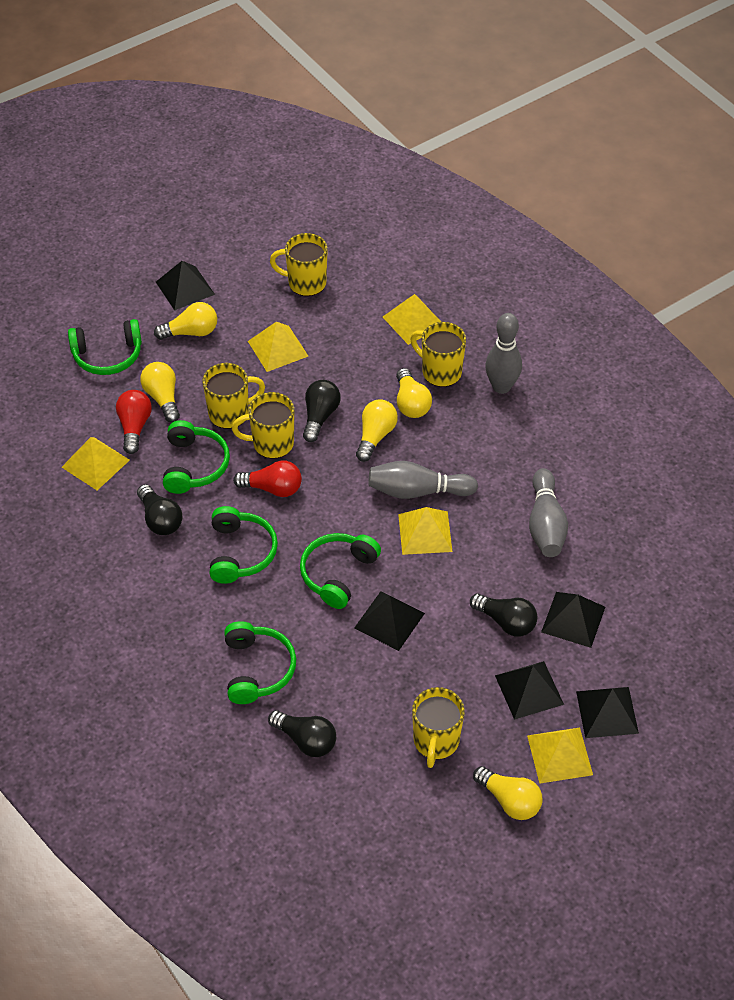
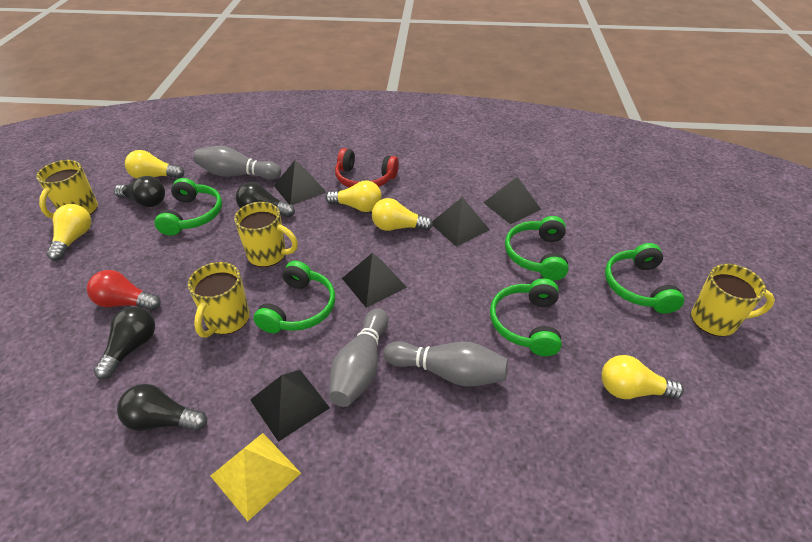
red headphones: none = 0 -> [335,148,399,188] = 1
red light bulb: [116,390,152,454] [233,460,302,497] = 2 -> [87,270,161,311] = 1
yellow mug: [202,363,265,429] [232,392,294,459] [270,233,328,296] [410,322,466,387] [412,687,465,768] = 5 -> [36,160,98,219] [188,262,250,338] [234,202,298,267] [691,264,775,336] = 4
yellow pyramid: [62,437,130,490] [248,322,308,372] [383,294,441,345] [398,507,452,555] [527,728,593,784] = 5 -> [211,433,301,521] = 1

